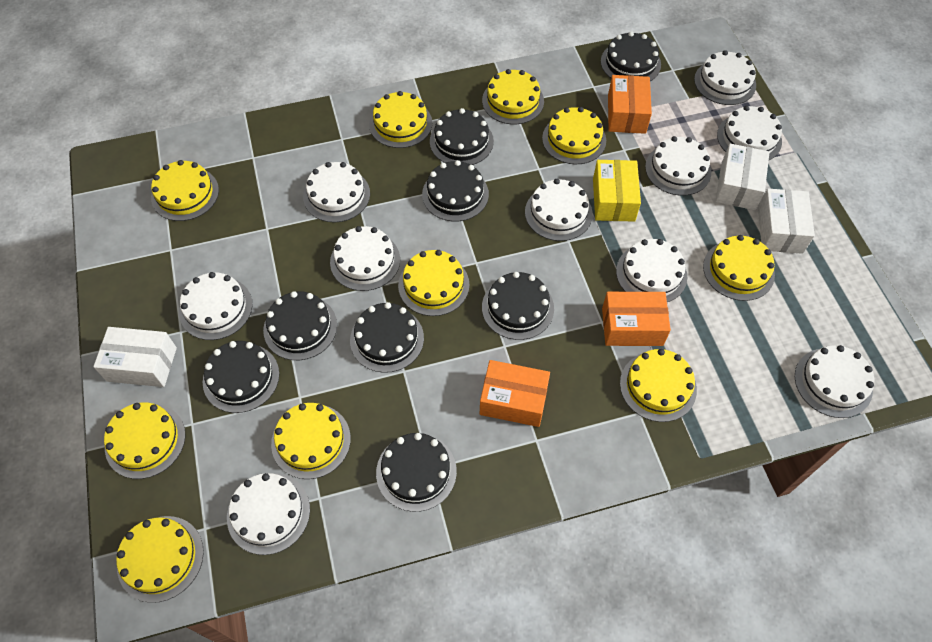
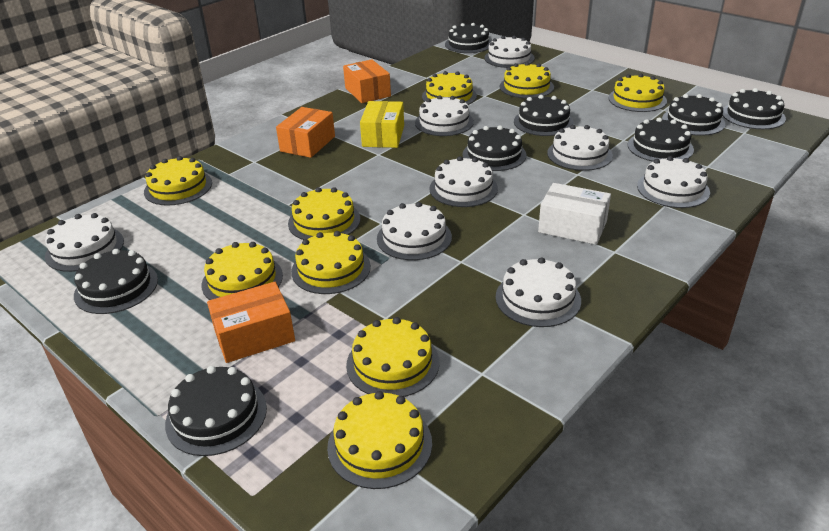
white box: [93,327,177,387] [716,144,770,210] [758,189,815,254] = 3 -> [538,183,611,245] = 1
white cake: [179,272,253,340] [227,473,310,555] [303,162,370,222] [330,226,400,291] [525,179,593,241] [616,239,687,302] [645,136,711,196] [694,50,756,105] [717,106,782,160] [795,345,874,418] = 10 -> [45,213,124,272] [377,202,452,260] [415,95,474,136] [429,156,498,207] [484,36,535,68] [496,257,581,327] [547,125,613,171] [637,156,710,208] = 8
yellow cake: [104,403,185,479] [116,516,204,603] [151,160,219,221] [271,403,351,479] [369,91,432,148] [398,250,469,316] [482,69,544,124] [542,107,606,164] [620,349,697,422] [703,235,775,301] = 10 -> [144,156,212,206] [202,242,283,300] [288,187,360,240] [291,231,371,294] [327,391,432,489] [346,317,440,397] [422,71,477,105] [500,62,554,98] [608,74,667,112] = 9

